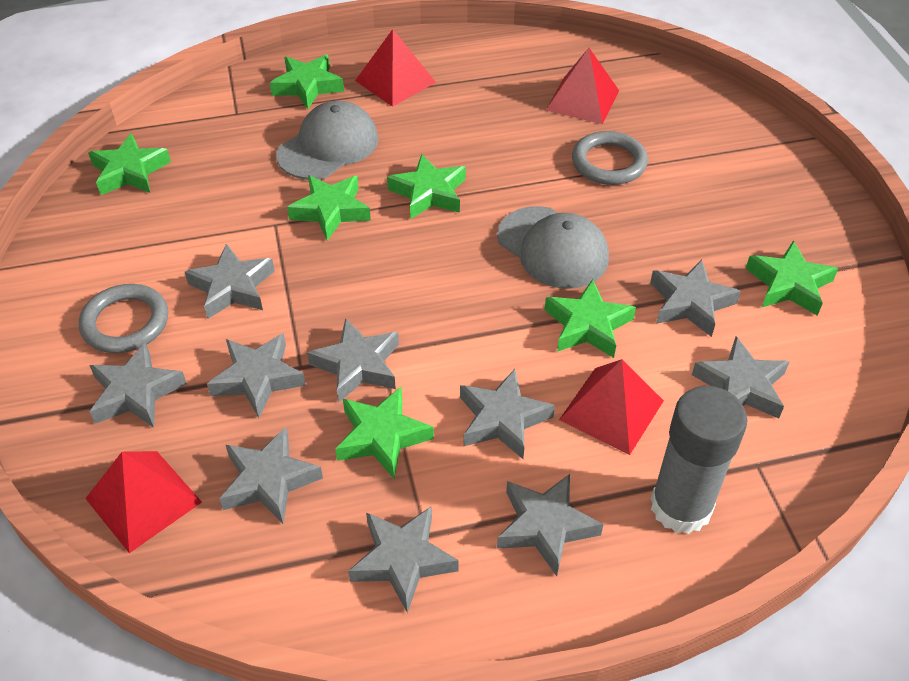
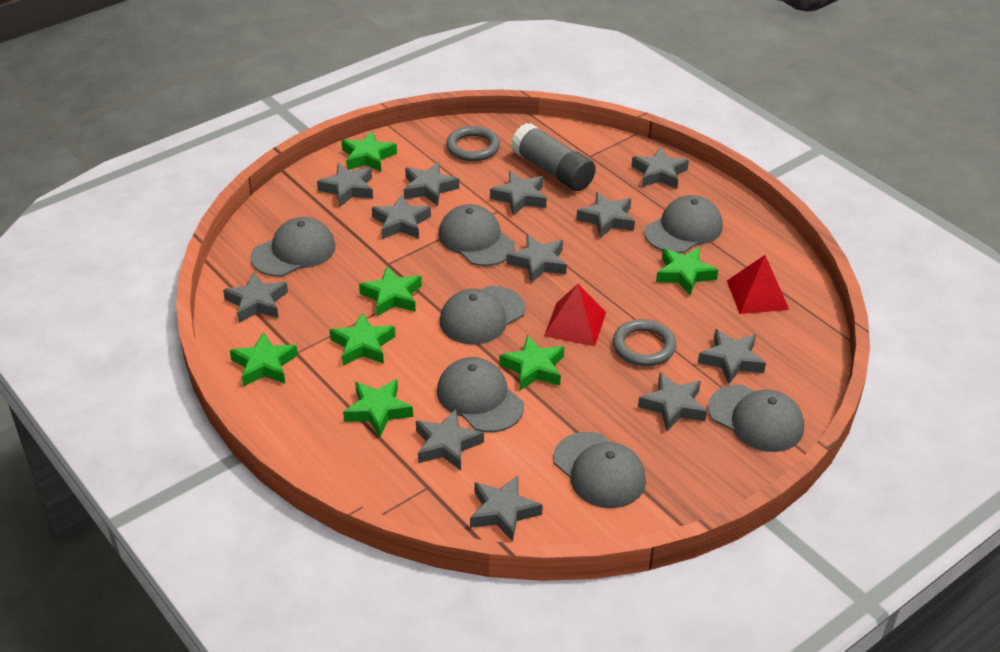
grey cap: [276,101,379,180] [497,206,609,289] = 2 -> [250,217,336,277] [437,357,524,432] [438,204,515,266] [440,286,525,345] [553,432,646,508] [644,195,723,253] [708,385,804,452] = 7
grey star: [89,342,187,428] [185,243,275,319] [207,333,306,418] [219,427,323,524] [307,318,399,402] [348,506,458,613] [460,369,555,459] [497,474,603,576] [650,260,741,337] [692,336,790,419] = 10 -> [223,272,288,323] [317,163,373,207] [372,195,431,239] [404,162,459,206] [416,409,484,471] [470,475,543,542] [490,171,547,216] [507,234,567,283] [577,192,635,238] [631,147,689,189] [638,373,707,431] [698,329,766,384] = 12
red pyramid: [85,451,202,553] [355,29,436,107] [546,48,619,124] [559,359,664,455] = 4 -> [544,284,606,346] [727,255,789,314] = 2

